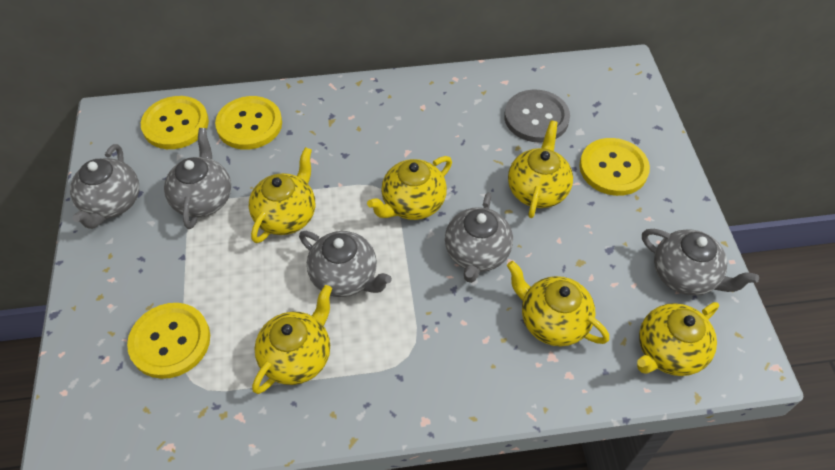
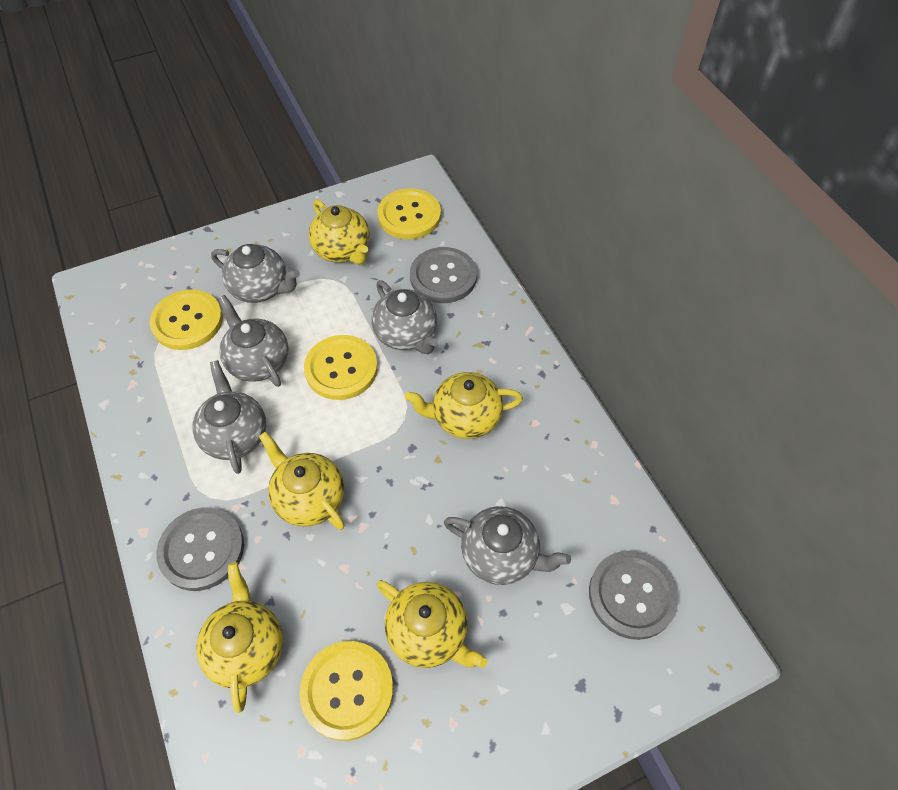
grey button: [504,90,570,143] = 1 -> [156,507,244,591] [410,247,477,303] [589,551,678,640] = 3
yellow teapot: [249,147,315,243] [252,285,332,394] [367,156,452,220] [507,261,609,346] [508,120,573,218] [637,302,719,376] = 6 -> [196,562,283,713] [259,432,345,530] [309,200,370,264] [377,580,487,668] [405,372,523,439] = 5

